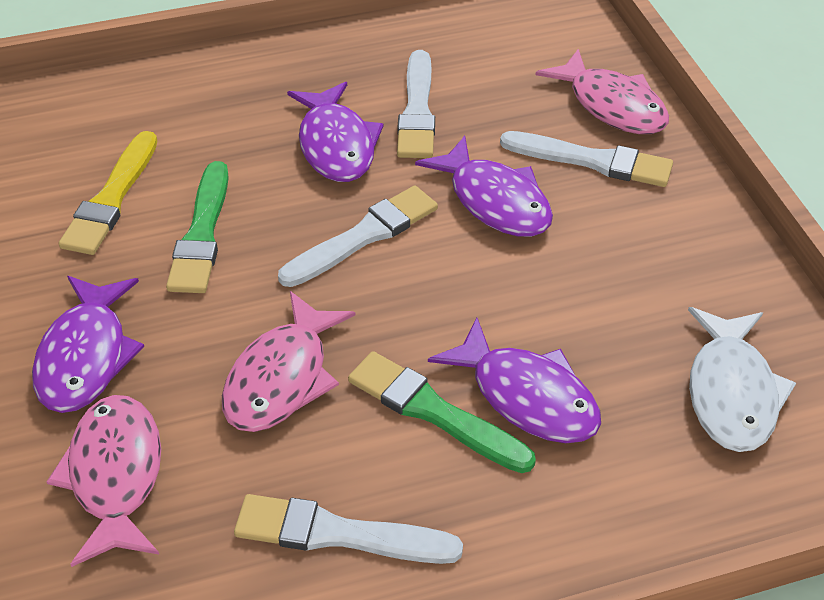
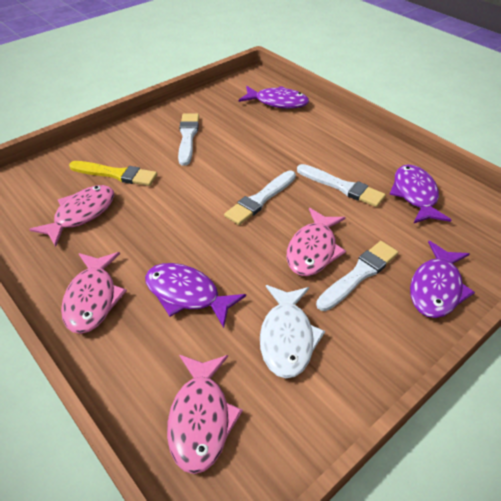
green brush: [166,161,229,293] [348,351,536,473] = 2 -> none = 0
pink fish: [47,395,161,567] [222,291,355,432] [536,49,669,134] = 3 -> [29,185,114,247] [61,252,127,334] [167,355,243,474] [286,208,346,276] = 4

